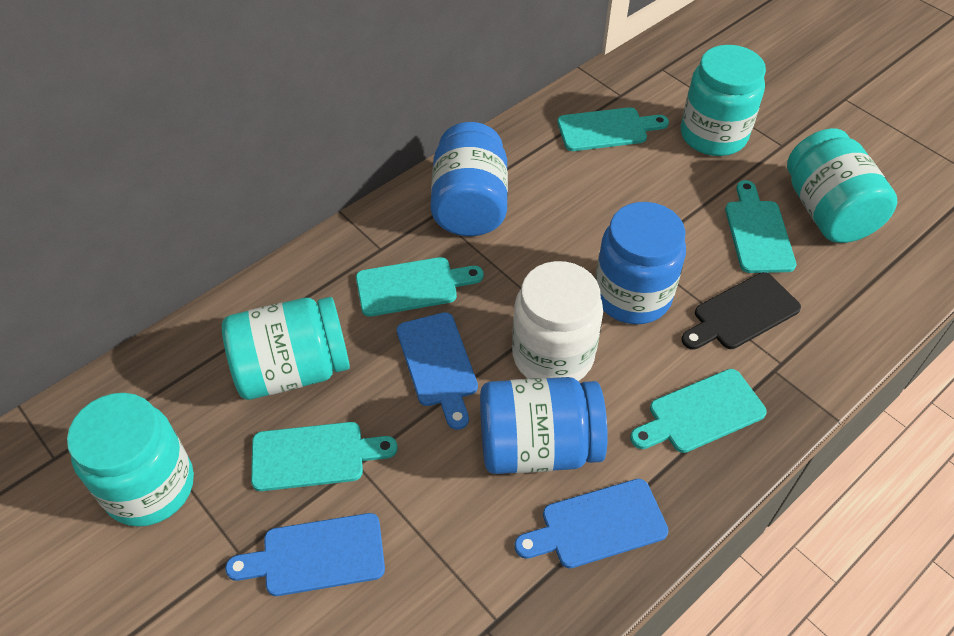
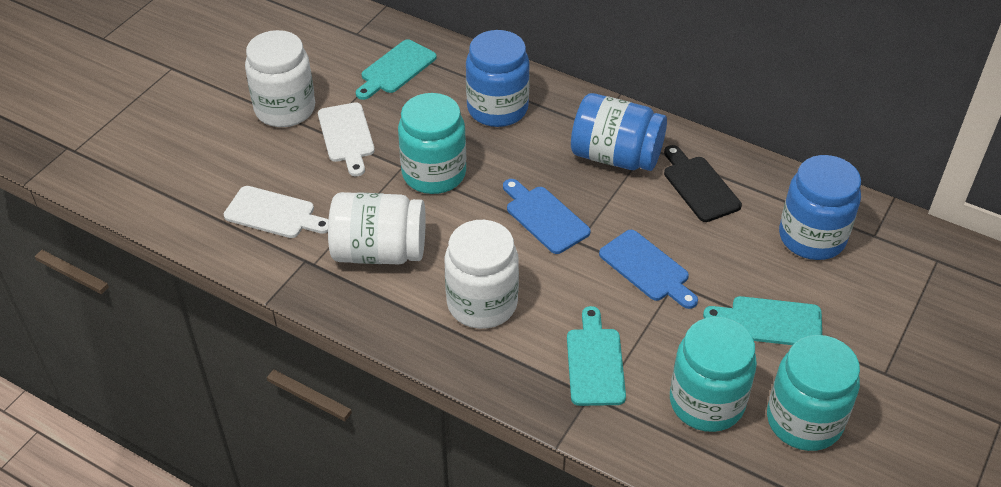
blue cutting board: [225,513,385,596] [397,312,478,430] [514,479,669,568] = 3 -> [503,179,591,254] [599,230,698,309] = 2
turquoise cutting board: [251,422,398,491] [356,257,484,317] [558,107,669,151] [630,369,767,453] [725,180,796,273] = 5 -> [356,39,437,100] [567,306,626,406] [703,296,822,345] = 3
turquoise jar: [67,393,194,527] [222,297,350,400] [681,45,766,156] [787,128,898,243] = 4 -> [398,93,466,194] [670,317,757,432] [767,335,860,451] = 3
white cutting board: none = 0 -> [224,186,328,238] [318,102,375,176] = 2
white jar: [512,261,603,381] = 1 -> [245,30,315,127] [328,192,426,264] [445,220,519,329] = 3

